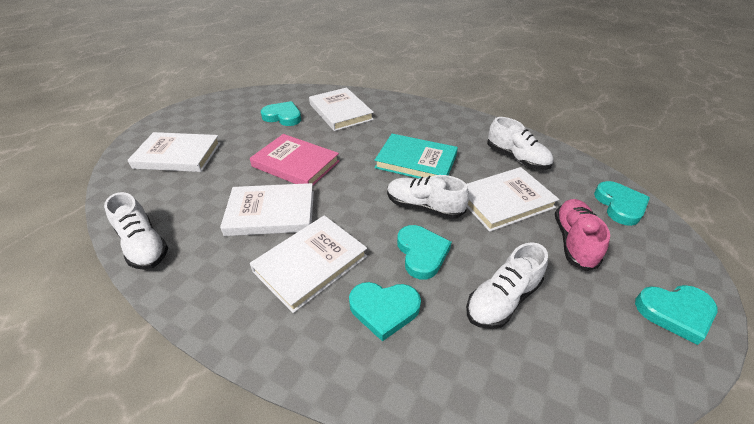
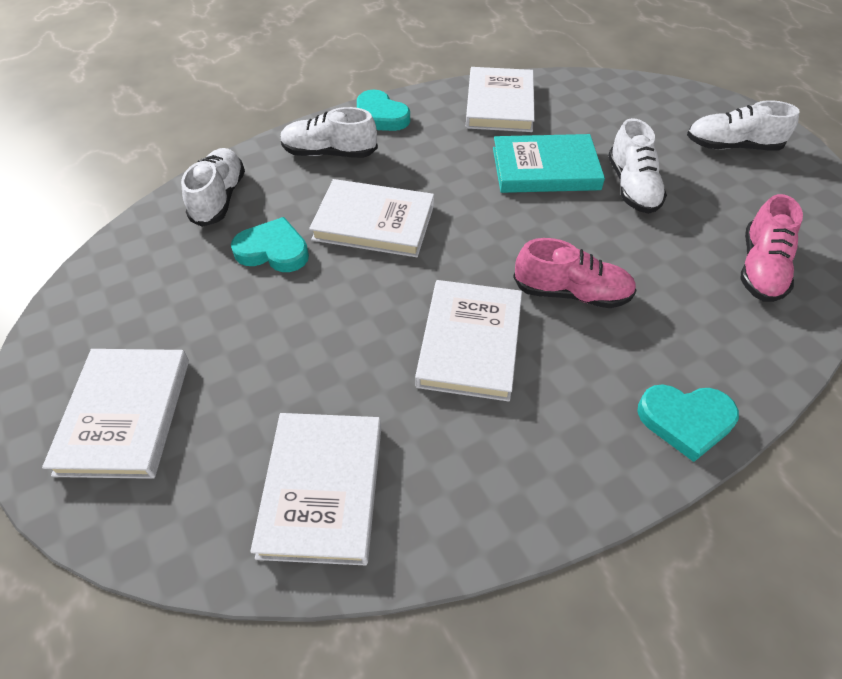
pink book: [250,134,339,185] = 1 -> none = 0
pink shoe: [555,199,610,271] = 1 -> [513,238,637,308] [741,194,803,302] = 2
turquoise heart: [261,101,301,126] [349,282,421,341] [397,225,452,280] [594,181,650,226] [635,285,718,345] = 5 -> [231,217,309,272] [357,89,410,131] [637,384,739,462] = 3

